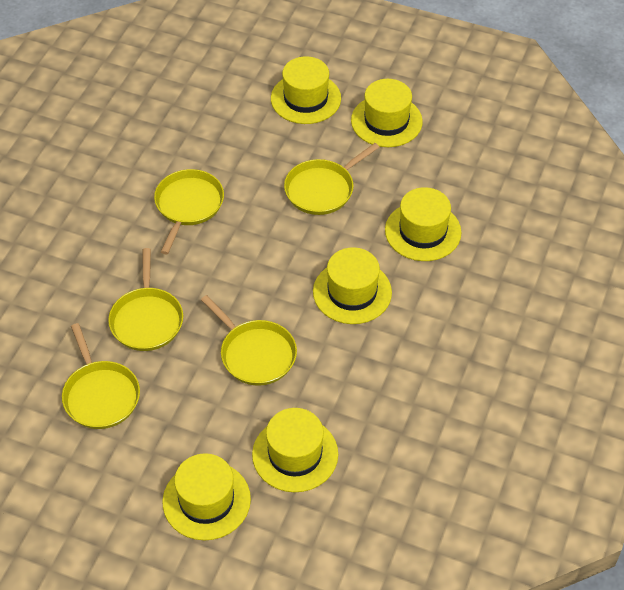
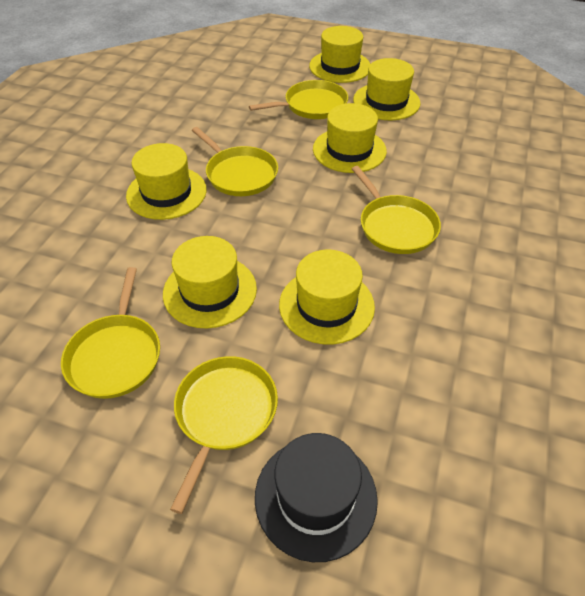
black hat: none = 0 -> [255,433,378,562] = 1

